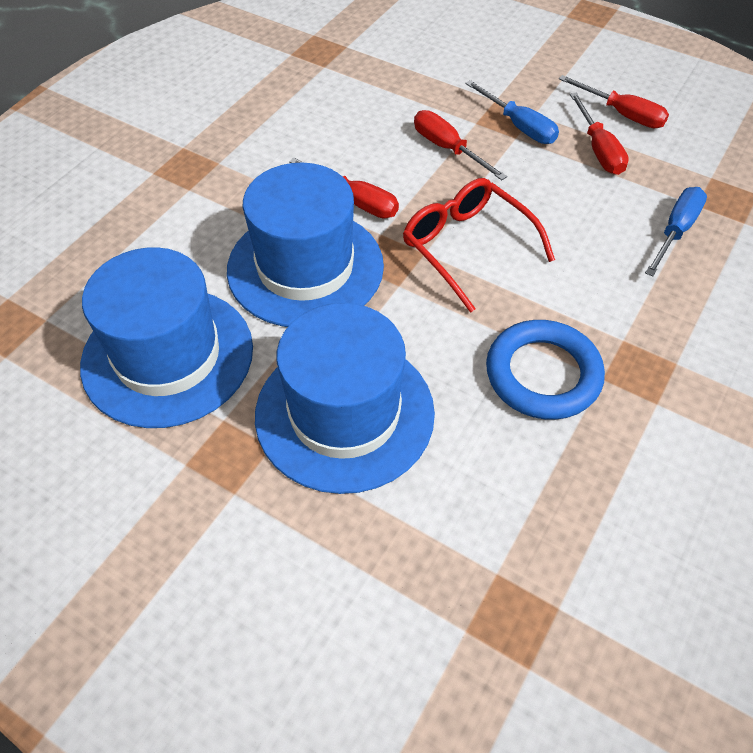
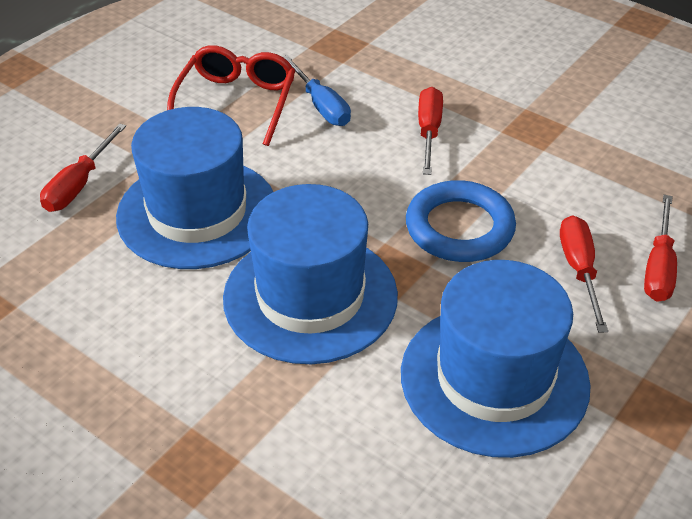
blue screwdriver: [465,80,559,144] [645,187,707,276] = 2 -> [282,55,351,126] = 1

